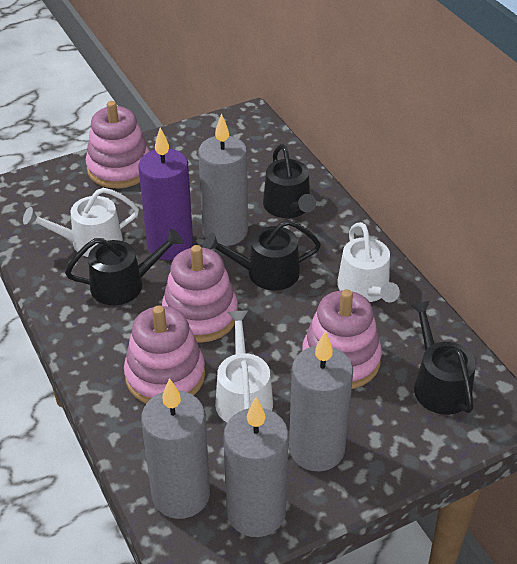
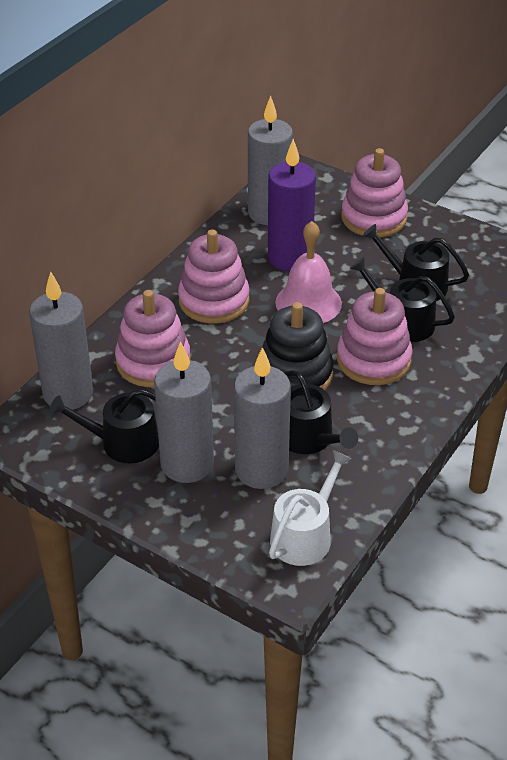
black stacking toy: none = 0 -> [262,302,334,390] = 1
pink bell: none = 0 -> [275,221,342,323] = 1
white watering can: [23,188,139,257] [215,311,273,422] [337,222,400,302] = 3 -> [269,450,351,566] = 1

